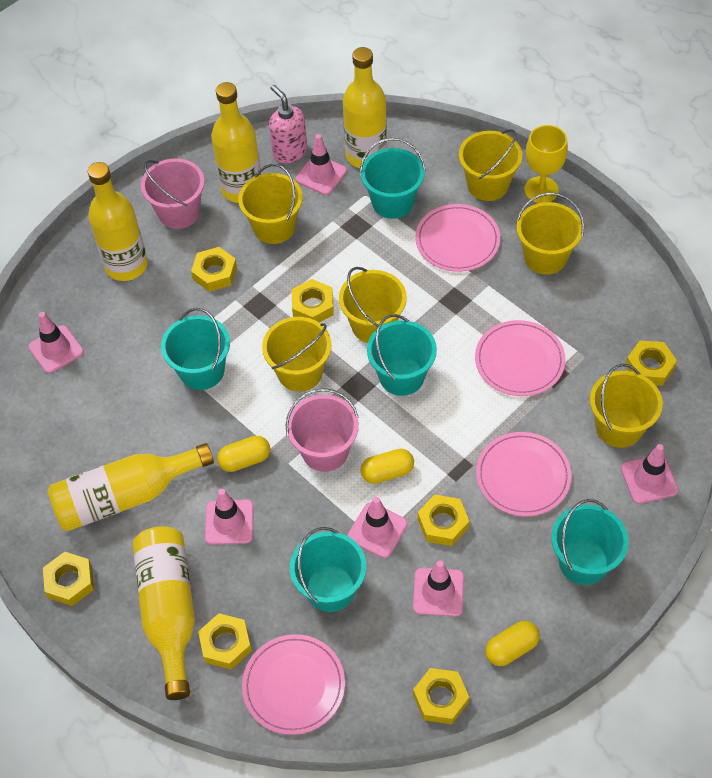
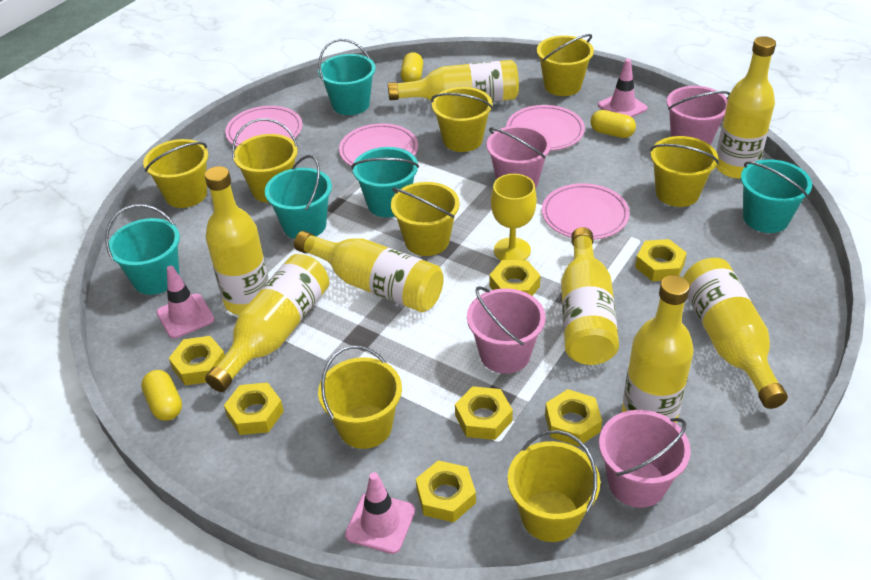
pink bucket: [141,158,205,229] [286,388,359,472] = 2 -> [467,286,546,374] [487,125,551,188] [599,410,691,508] [667,86,730,145] = 4
pink soap dispenser: [269,85,307,163] = 1 -> none = 0
pink traffic cone: [28,312,84,373] [205,489,254,545] [296,134,347,195] [347,497,408,558] [413,560,464,617] [621,444,678,504] = 6 -> [157,266,214,339] [345,472,415,554] [598,59,648,117] = 3
yellow bottle: [48,443,214,531] [88,162,148,281] [133,526,195,700] [211,82,261,203] [343,47,387,168] = 5 -> [205,166,269,315] [205,254,329,392] [294,231,444,312] [388,60,519,102] [561,227,619,365] [622,275,694,423] [683,258,788,409] [716,36,776,179] = 8
yellow bucket: [238,164,303,244] [262,317,332,392] [339,267,407,343] [459,129,522,201] [516,193,584,275] [590,364,663,448] = 6 -> [143,139,208,208] [232,118,298,203] [318,346,402,449] [391,182,460,256] [431,87,493,152] [507,430,600,542] [537,34,594,96] [650,136,719,207] = 8

